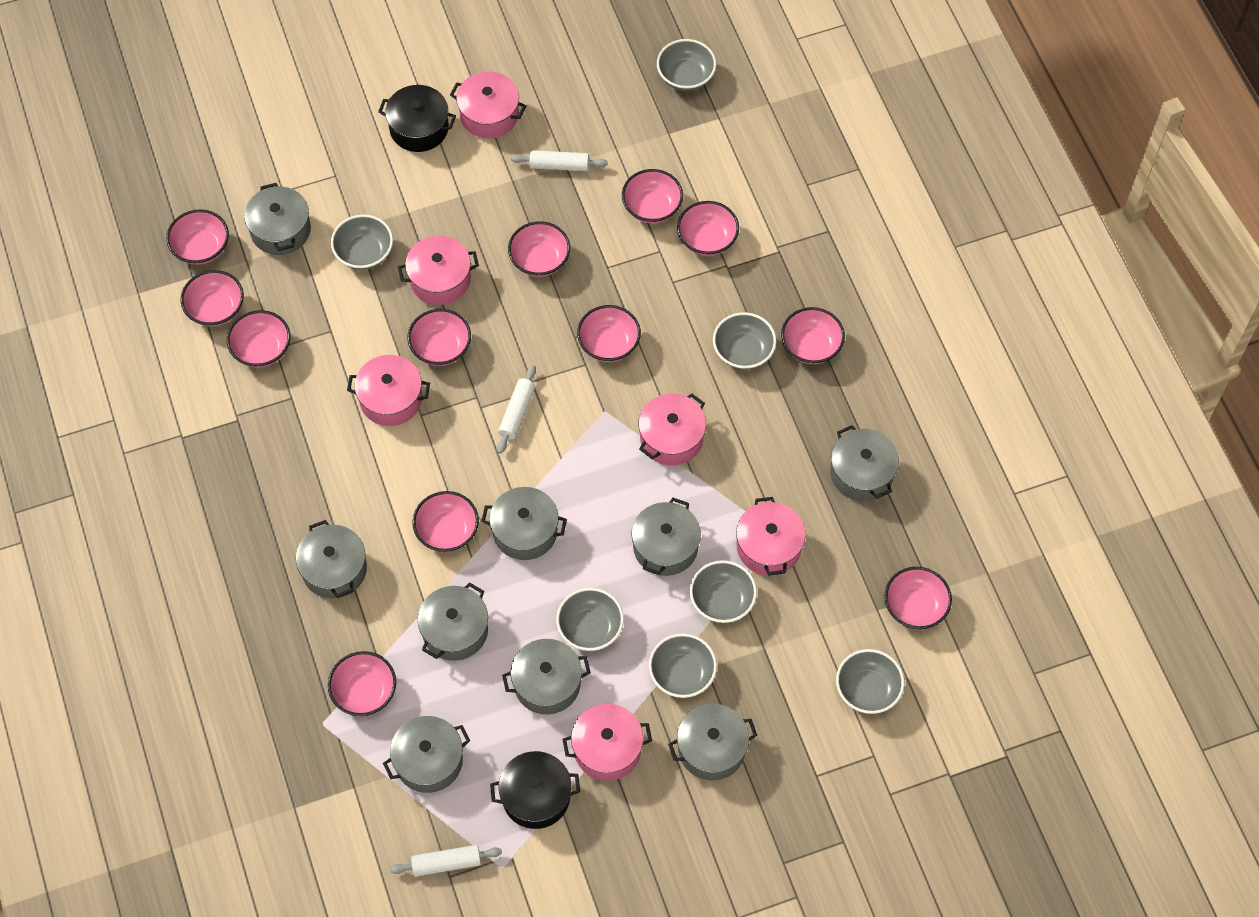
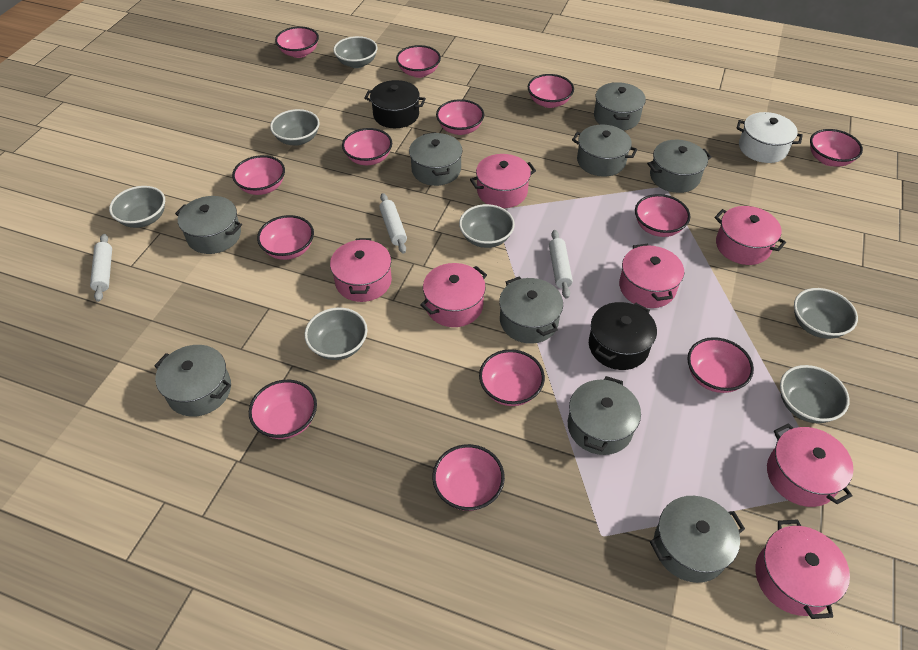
pink bowl: [166,209,229,265] [180,270,244,326] [227,310,290,368] [328,651,396,716] [408,309,471,366] [412,491,479,552] [508,221,570,277] [577,305,641,362] [622,169,683,223] [677,201,739,256] [781,307,845,364] [885,567,952,629] = 12 -> [232,155,285,195] [249,380,317,439] [257,215,314,260] [275,26,319,58] [342,128,392,165] [396,45,441,78] [432,444,505,511] [436,99,484,135] [479,349,545,406] [528,74,574,108] [635,194,690,237] [687,337,754,393] [810,129,863,167] = 13
pink pot: [347,355,430,426] [398,235,479,305] [450,71,526,139] [563,704,652,781] [639,393,706,465] [736,497,806,576] = 6 -> [330,238,392,302] [420,263,487,327] [470,154,536,208] [619,244,684,308] [714,206,786,265] [755,519,850,619] [767,423,853,507] = 7
white pot: none = 0 -> [736,112,803,163] = 1

